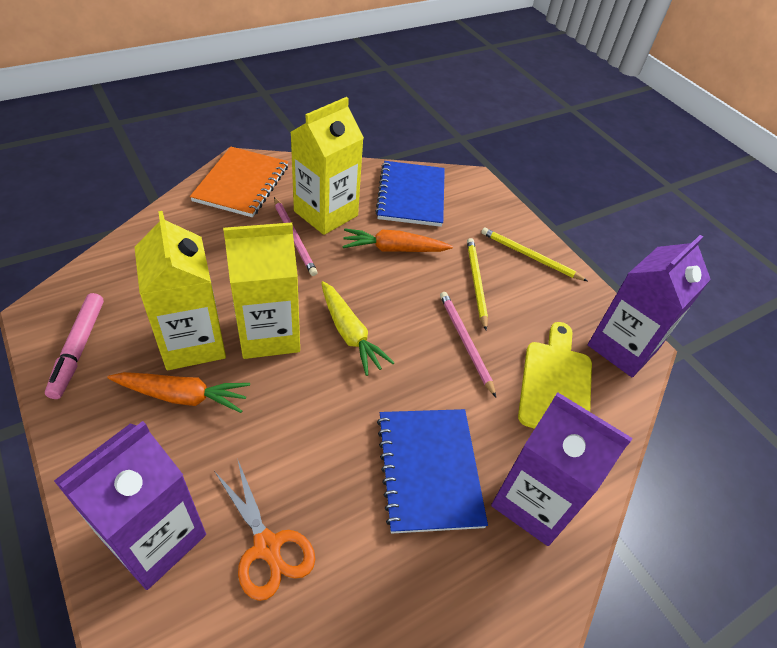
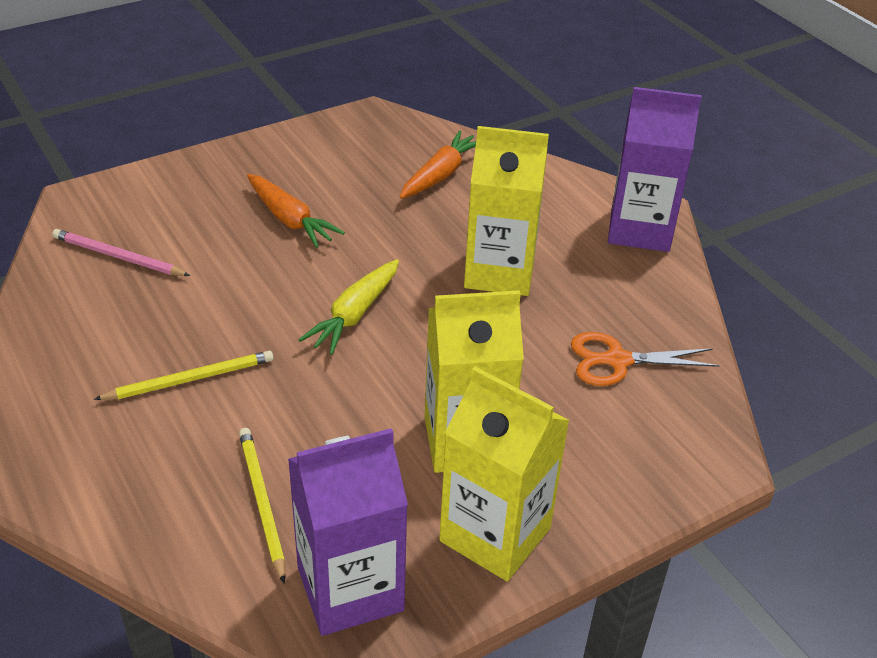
blue notebook: [375,161,445,227] [377,409,488,534] = 2 -> none = 0
orange notebook: [190,147,288,217] = 1 -> none = 0
pink marker: [45,293,104,399] = 1 -> none = 0
pink pencil: [274,197,318,276] [440,292,496,397] = 2 -> [52,229,190,276] = 1
purple carton: [54,421,206,590] [491,392,632,546] [588,235,711,378] = 3 -> [288,428,408,636] [608,87,702,252] = 2
yellow cutting board: [518,322,592,429] = 1 -> none = 0

